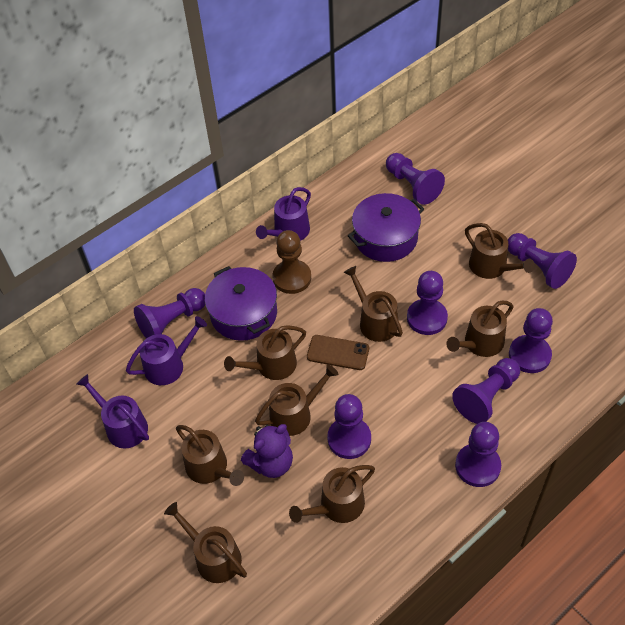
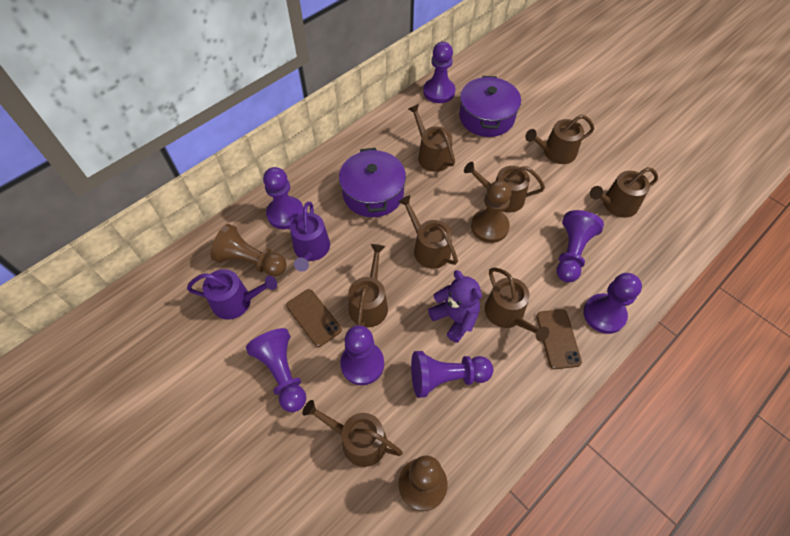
brown pawn: [272,230,311,294] = 1 -> [210,224,287,277] [398,455,448,511] [471,181,511,243] = 3
brown phone: [307,335,369,370] = 1 -> [286,289,342,347] [536,309,582,369] = 2
purple pawn: [134,288,205,338] [327,394,371,459] [386,153,445,205] [407,271,448,335] [452,358,520,424] [455,422,501,487] [508,233,577,289] [509,308,553,373] = 8 -> [246,328,306,412] [263,167,303,229] [340,325,384,385] [411,351,493,398] [423,42,455,103] [557,210,604,282] [583,273,642,334] = 7
purple watering can: [77,374,149,449] [126,316,207,385] [256,187,311,241] = 3 -> [187,269,277,320] [290,202,330,272] = 2

